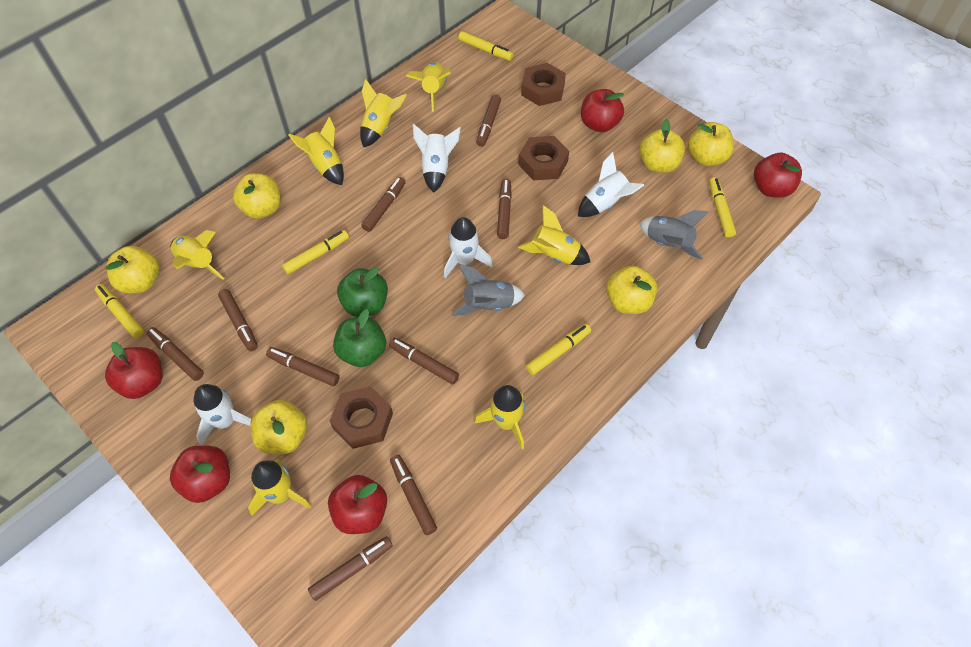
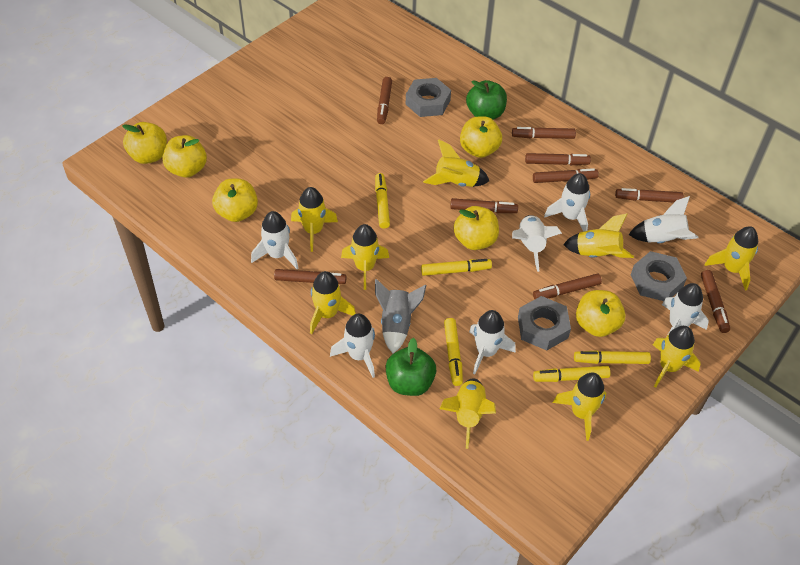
brown nut: [330,386,393,449] [518,136,569,180] [521,63,566,106] = 3 -> none = 0
grey nut: none = 0 -> [406,78,451,117] [518,296,571,350] [631,251,687,301] = 3
grey rocket: [452,265,525,316] [639,210,708,260] = 2 -> [375,279,426,353] = 1
red apple: [105,342,163,399] [170,446,230,503] [328,475,387,534] [581,89,624,132] [754,153,802,198] = 5 -> none = 0
white rocket: [193,384,251,446] [413,124,461,193] [444,217,493,278] [578,152,644,217] = 4 -> [251,211,298,269] [330,314,375,378] [469,310,516,374] [512,215,562,272] [544,173,590,232] [629,196,699,243] [662,283,709,336] = 7
yellow rocket: [171,230,225,280] [248,459,311,516] [288,117,344,185] [360,79,407,147] [406,62,451,112] [474,385,525,449] [518,205,591,265] = 7 -> [291,187,338,252] [310,271,356,334] [341,224,389,290] [423,139,489,187] [439,378,496,449] [553,372,606,441] [563,214,634,258] [653,326,701,388] [704,226,758,291] = 9

